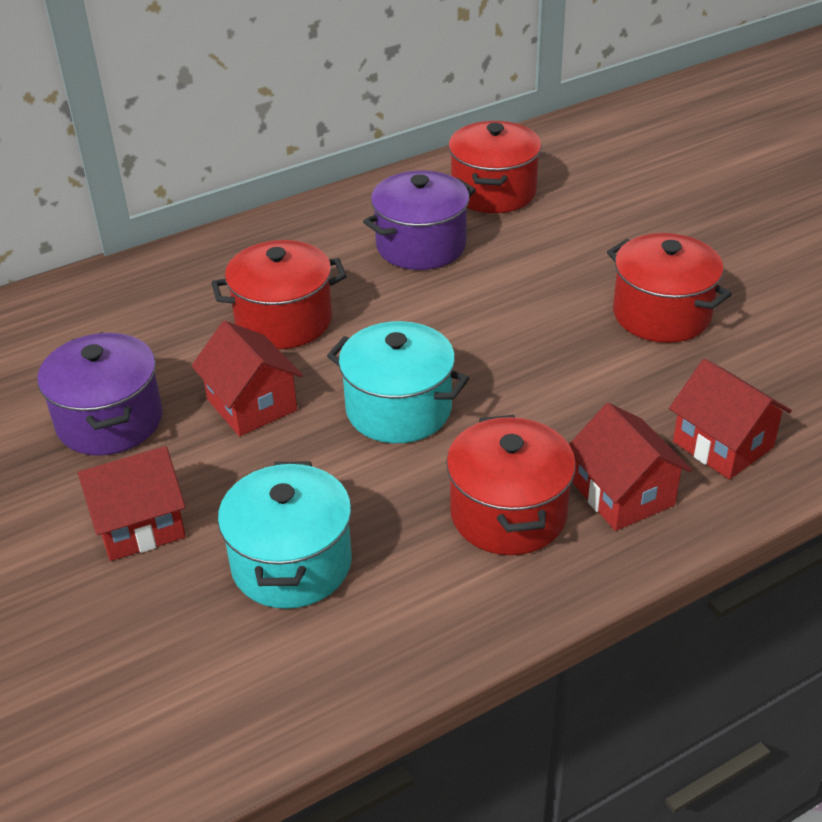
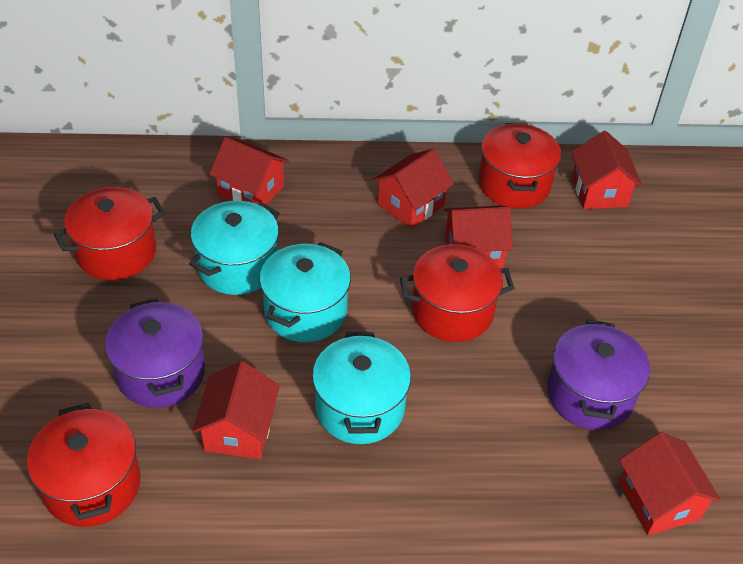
red house: [77,446,186,561] [192,321,303,436] [569,403,692,531] [669,359,792,479] = 4 -> [192,361,280,459] [209,137,289,205] [373,149,454,229] [444,205,513,268] [572,131,642,209] [619,432,721,535] = 6
turquoise pot: [218,462,352,609] [327,321,469,443] = 2 -> [189,201,279,295] [259,242,351,342] [312,332,411,444] = 3

